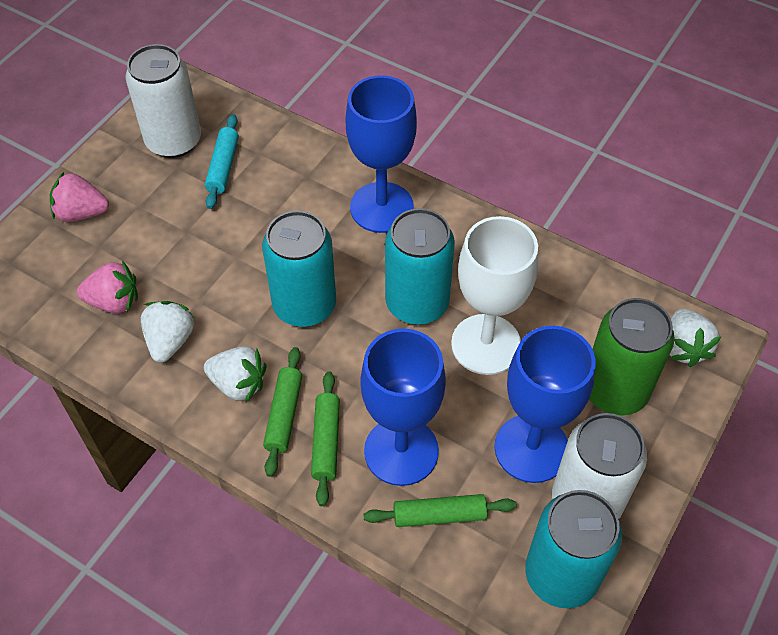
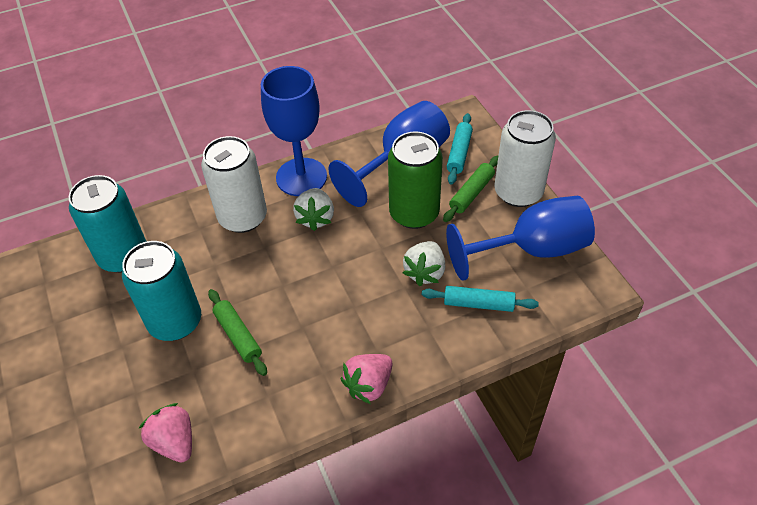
green rolling pin: [263,347,302,477] [311,371,340,506] [364,494,517,527] = 3 -> [208,289,267,376] [443,155,498,222] = 2
turquoise can: [262,211,336,327] [385,208,455,325] [525,490,622,608] = 3 -> [69,175,147,273] [122,241,201,341] = 2
turquoise rolling pin: [205,114,239,209] = 1 -> [422,286,539,312] [447,113,473,185] = 2
white goblet: [451,216,538,375] = 1 -> none = 0
white strawberry: [141,301,194,363] [204,346,267,403] [670,309,721,367] = 3 -> [293,188,334,231] [403,241,445,286] = 2

